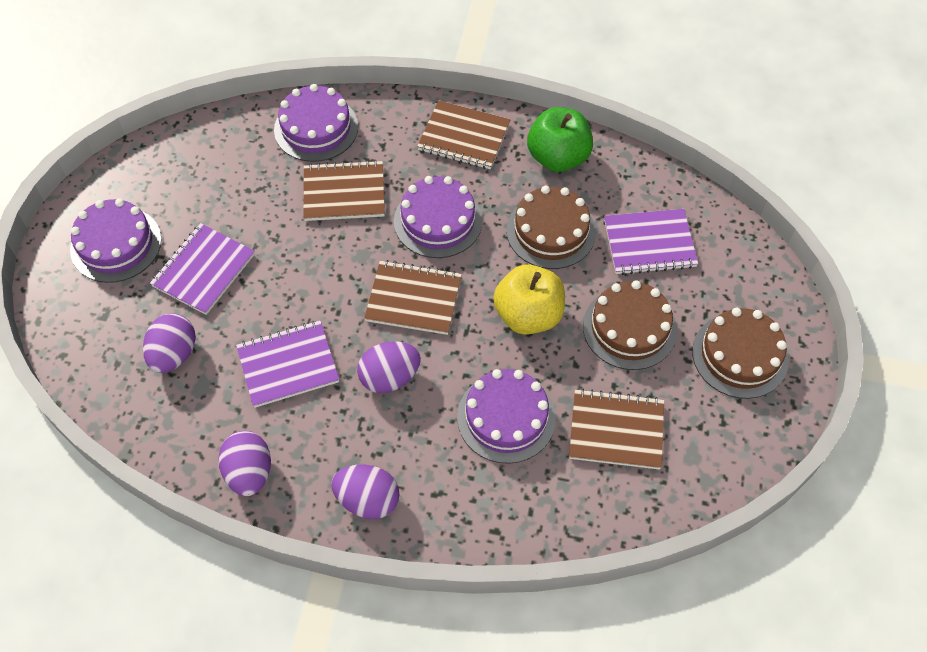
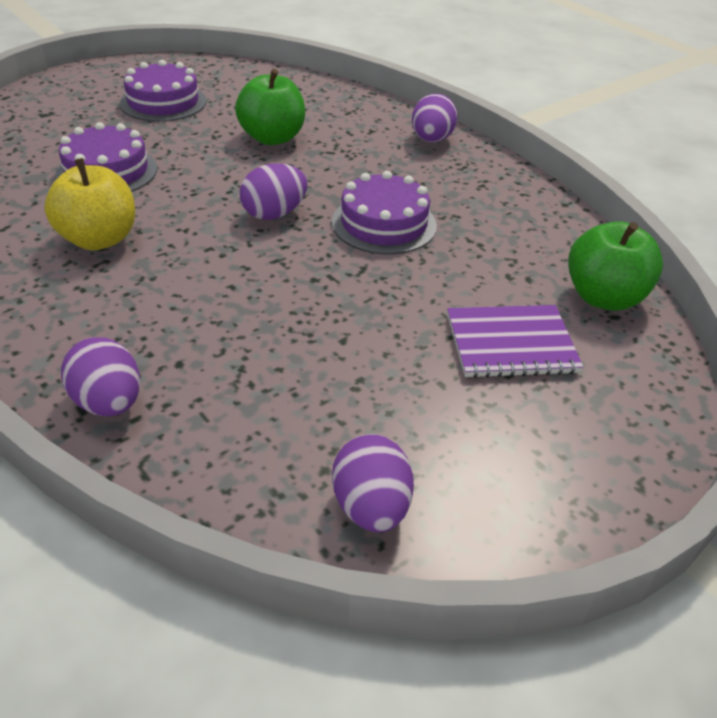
brown cake: [507,186,596,269] [583,280,677,370] [692,308,789,399] = 3 -> none = 0
brown notebook: [303,160,385,221] [364,260,462,335] [417,100,511,169] [569,389,664,470] = 4 -> none = 0
green apple: [527,107,593,172] = 1 -> [235,69,305,145] [568,221,663,311] = 2
purple cake: [70,198,162,283] [274,84,358,162] [394,176,483,258] [457,369,556,464] = 4 -> [55,122,157,192] [120,60,207,122] [332,171,437,254] = 3
purple notebook: [150,223,255,315] [236,320,339,408] [604,209,698,275] = 3 -> [447,305,583,378] = 1

